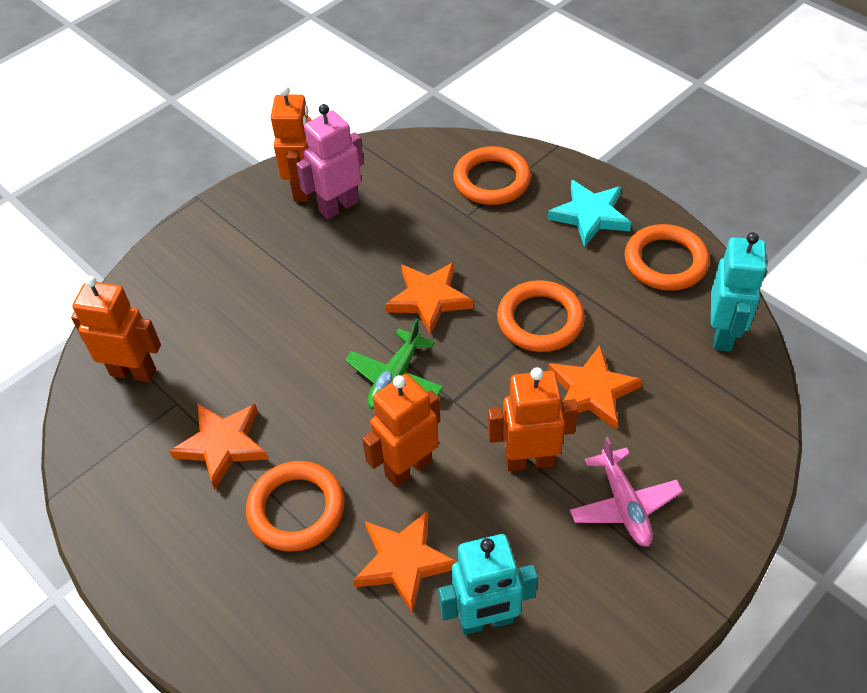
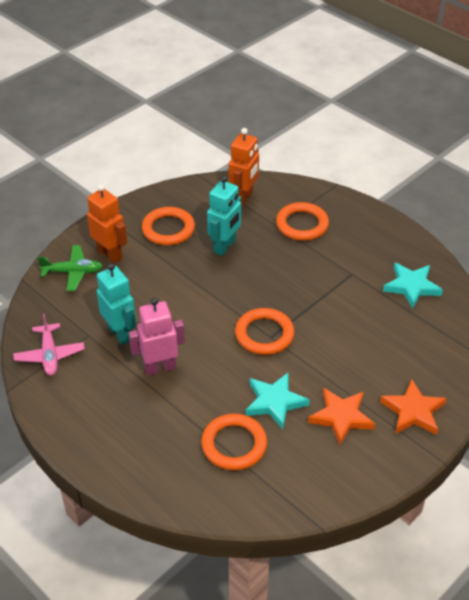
orange robot: [71,276,161,382] [271,85,311,202] [362,374,440,487] [488,367,578,472] = 4 -> [87,184,127,263] [229,128,259,206] = 2
orange star: [169,404,268,490] [353,511,457,614] [385,262,473,336] [548,345,643,429] = 4 -> [308,388,375,445] [380,379,447,435] = 2
turquoise star: [548,180,632,247] = 1 -> [245,373,310,429] [383,263,443,309] = 2

